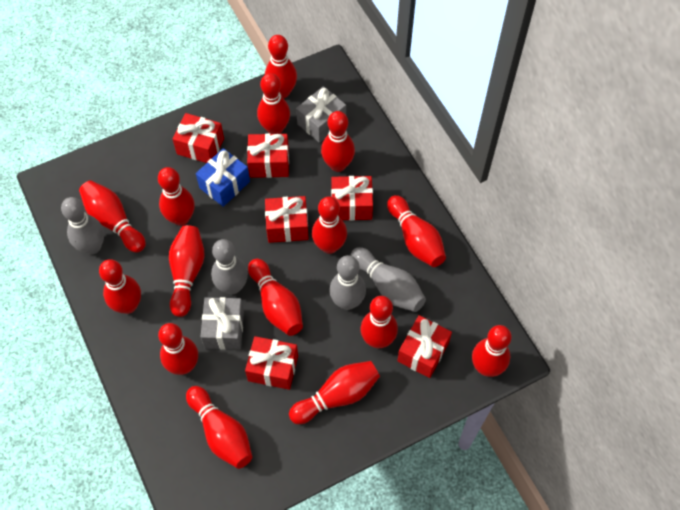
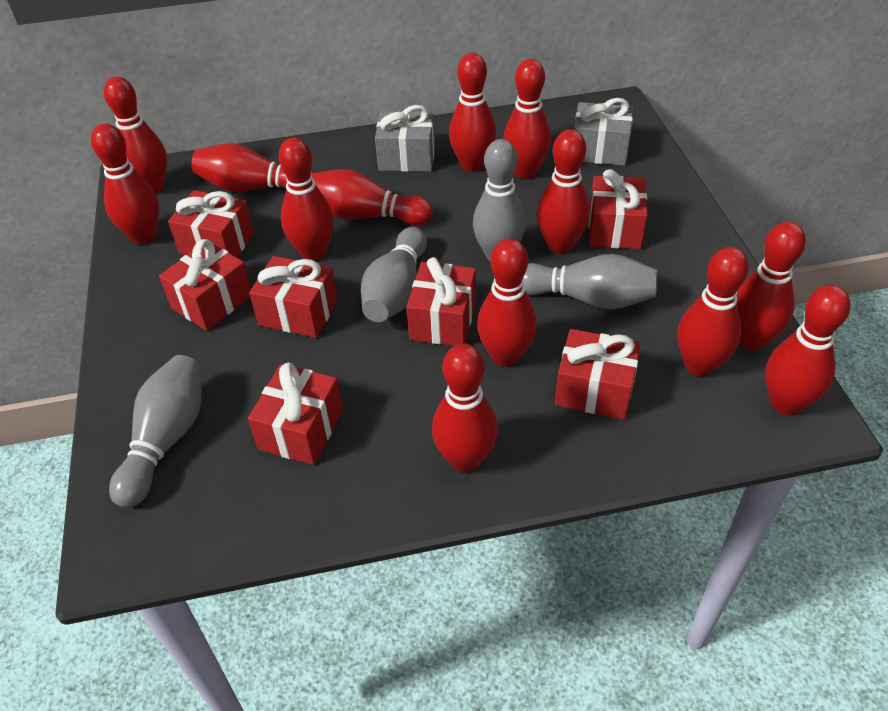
blue gift: [196,148,250,207] = 1 -> none = 0
red bowling pin: [79,180,146,253] [99,259,141,314] [158,167,195,226] [158,323,198,375] [169,225,205,317] [186,386,252,469] [248,259,303,336] [257,73,290,134] [265,35,297,98] [289,361,380,424] [312,196,347,254] [321,111,355,172] [360,296,398,348] [387,195,446,267] [472,325,512,377] = 15 -> [91,123,160,245] [104,76,167,194] [191,143,315,192] [278,138,334,261] [311,169,433,225] [432,343,498,472] [449,53,496,172] [477,239,537,367] [503,59,551,179] [537,129,590,254] [677,247,749,376] [737,222,806,351] [765,285,851,415] = 13
red gift: [173,113,224,163] [245,336,298,390] [247,133,289,178] [265,196,309,243] [331,176,373,221] [397,315,452,378] = 6 -> [159,239,251,331] [168,190,254,257] [248,362,343,465] [249,256,337,338] [406,257,476,346] [555,329,641,420] [589,169,648,249] = 7

